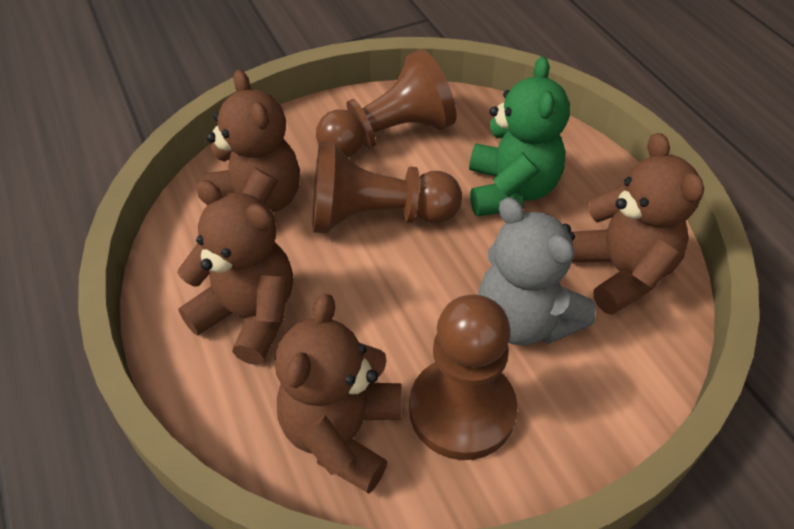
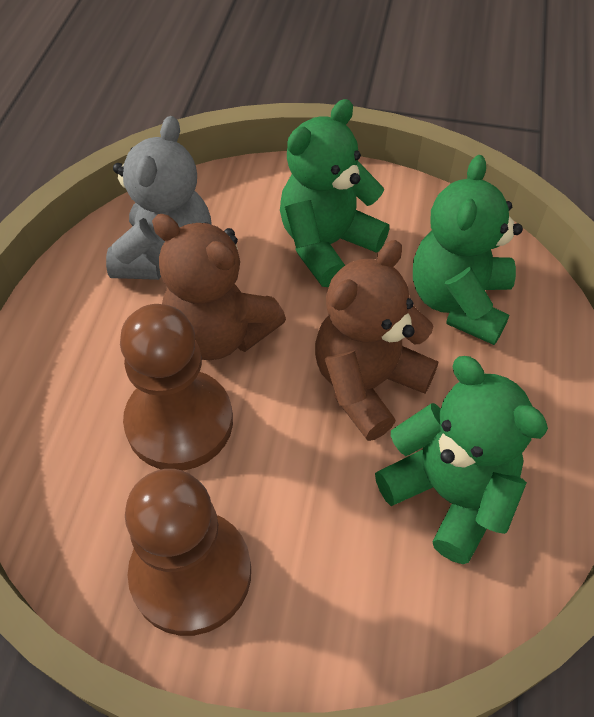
brown pawn: [313,141,462,233] [316,49,457,157] [409,295,518,460] = 3 -> [120,304,233,471] [125,469,251,636] = 2
brown teddy bear: [177,180,293,365] [204,70,300,219] [275,294,401,494] [572,133,704,315] = 4 -> [152,214,286,360] [315,240,438,441] = 2
green teddy bear: [469,57,570,217] = 1 -> [280,99,389,287] [375,356,548,564] [413,155,523,345] = 3

